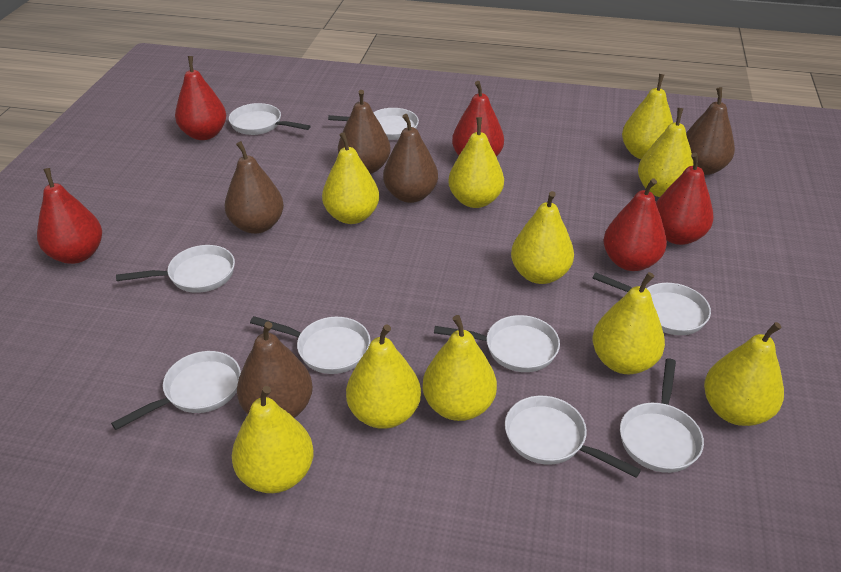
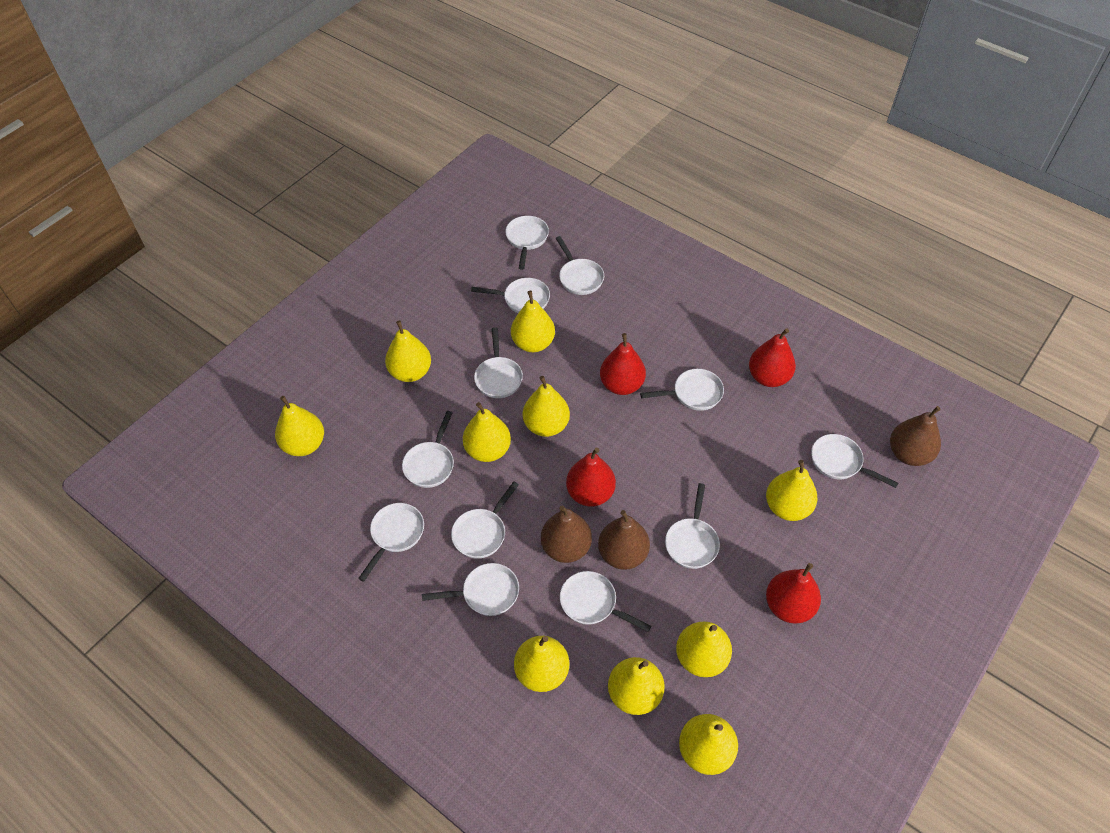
brown pear: [225,141,284,234] [237,321,313,418] [338,90,391,174] [383,114,438,203] [686,87,735,175] = 5 -> [541,505,592,563] [598,510,650,570] [890,406,941,466] = 3
red pear: [37,168,102,264] [175,56,226,140] [452,81,504,157] [603,178,667,271] [656,153,713,245] = 5 -> [566,448,616,507] [600,333,646,395] [749,328,796,387] [766,563,821,624] = 4
white pan: [111,351,241,430] [116,245,235,293] [229,103,311,135] [250,316,371,374] [328,108,419,140] [434,315,560,372] [505,396,641,478] [592,272,711,335] [620,359,704,473] = 9 -> [358,503,424,582] [402,411,454,488] [422,563,519,616] [451,482,519,559] [471,278,550,313] [474,327,523,398] [505,216,549,270] [556,236,604,295] [560,571,651,632] [640,369,724,411] [665,483,720,569] [811,434,898,488] = 12

